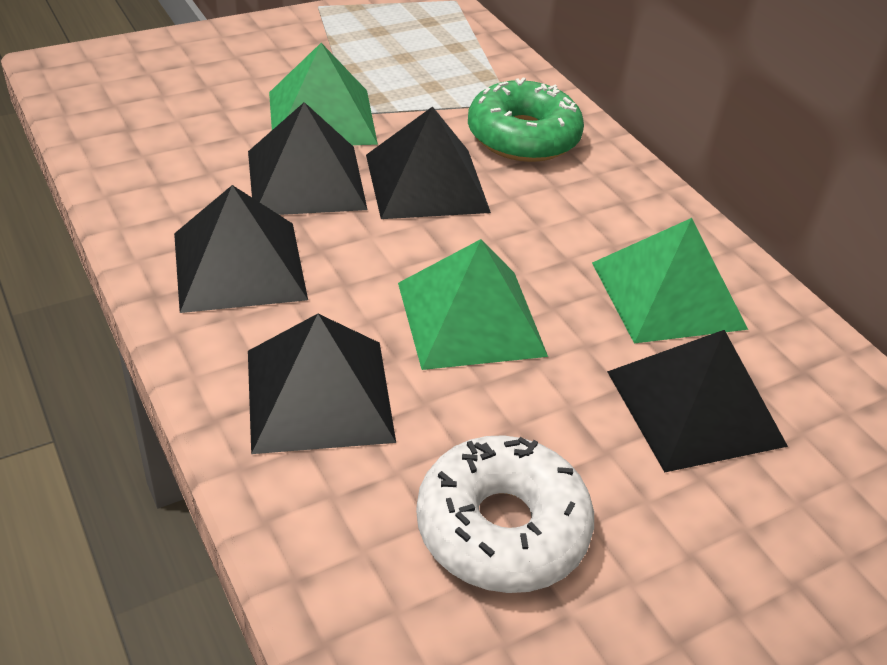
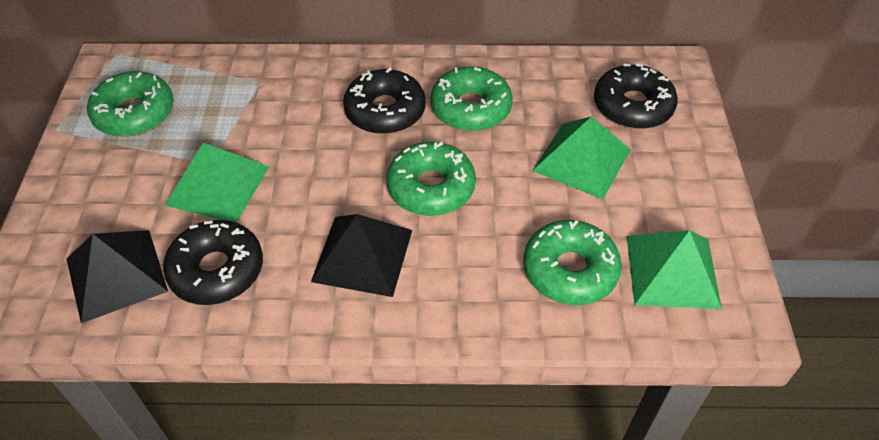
black donut: none = 0 -> [163,220,263,305] [343,68,426,134] [594,64,678,129] = 3
black pyramid: [174,185,308,313] [248,102,368,215] [248,314,396,454] [366,106,491,219] [607,330,788,472] = 5 -> [66,230,168,323] [311,214,412,297] = 2
green donut: [468,78,584,162] = 1 -> [87,71,174,137] [386,142,476,216] [430,66,513,131] [523,220,622,305] = 4
white donut: [416,435,594,593] = 1 -> none = 0

